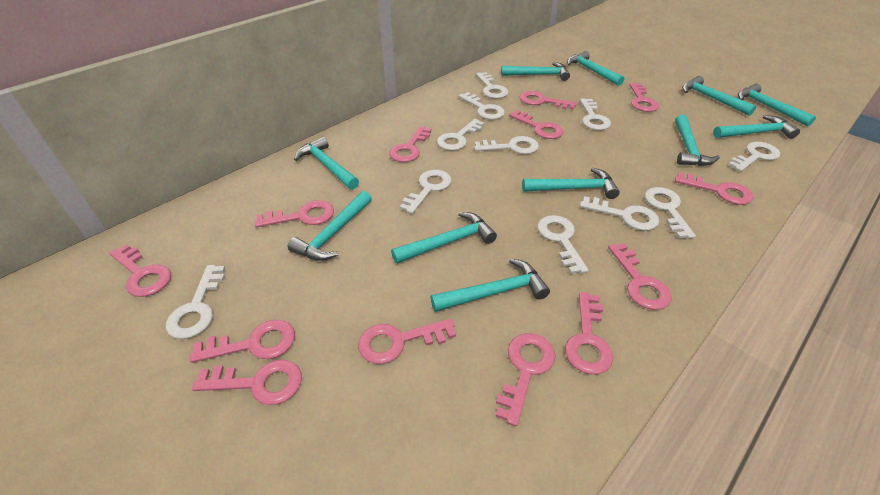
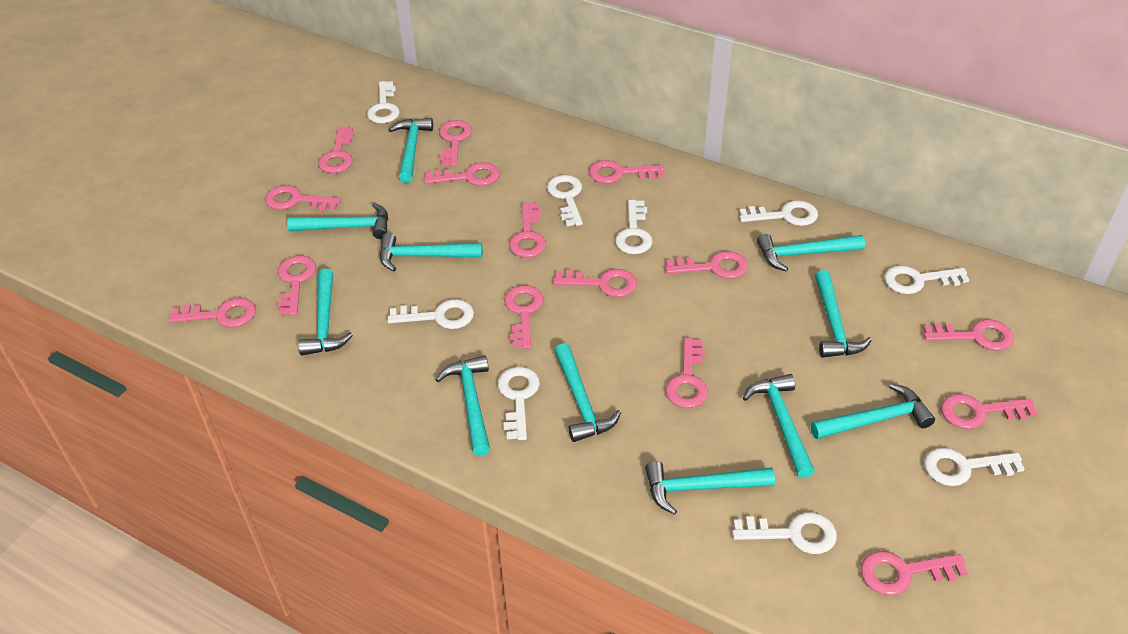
pink key: [109,244,171,297] [190,320,295,363] [192,360,302,405] [255,200,334,228] [358,319,456,364] [389,126,431,162] [495,333,555,426] [509,110,563,139] [520,91,577,110] [565,292,613,374] [608,243,672,310] [629,83,659,112] [675,172,754,205] = 13 -> [168,298,256,328] [265,185,341,211] [277,256,316,316] [318,126,354,173] [424,162,500,186] [439,120,472,166] [504,285,544,349] [509,203,546,258] [553,269,637,297] [589,160,664,184] [665,251,748,279] [665,338,708,408] [860,551,968,596] [923,319,1014,351] [941,394,1037,429] = 15
white key: [166,265,225,339] [400,170,452,214] [437,119,484,151] [459,92,505,120] [474,136,539,154] [476,72,509,99] [537,215,588,274] [580,98,611,130] [580,196,659,231] [645,187,696,239] [728,142,780,172] = 11 -> [367,81,400,123] [387,299,474,329] [497,367,540,440] [547,175,583,226] [615,200,653,254] [732,512,837,554] [739,200,818,226] [884,266,969,294] [924,448,1025,486] = 9

